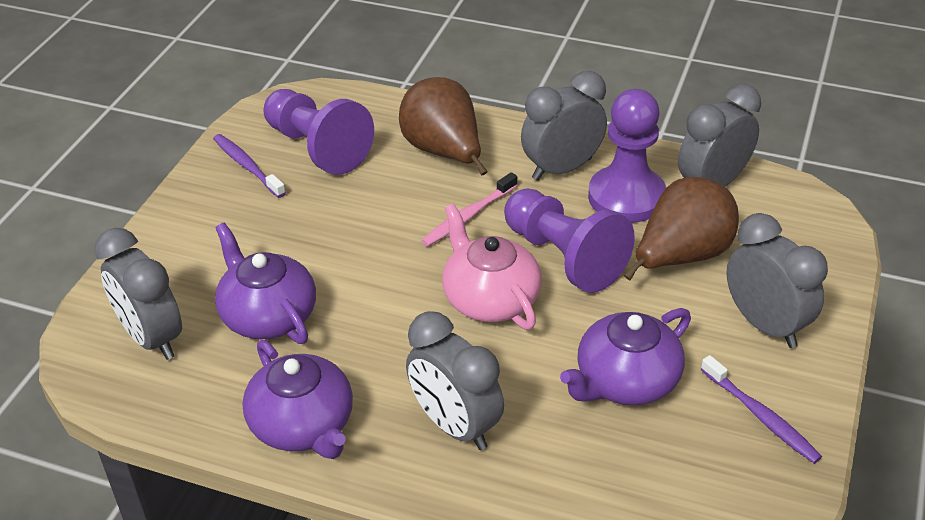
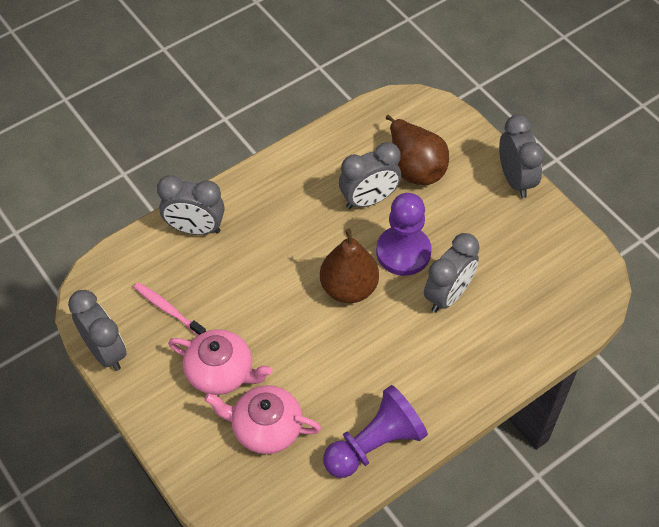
pink teapot: [442,204,542,330] = 1 -> [168,329,273,395] [204,385,321,454] = 2
purple pawn: [264,89,374,175] [504,189,635,293] [588,89,666,223] = 3 -> [323,385,428,478] [376,193,432,276] = 2
purple teapot: [215,222,316,344] [243,340,353,459] [560,308,691,405] = 3 -> none = 0
purple toothbrush: [213,134,286,198] [701,355,822,464] = 2 -> none = 0

